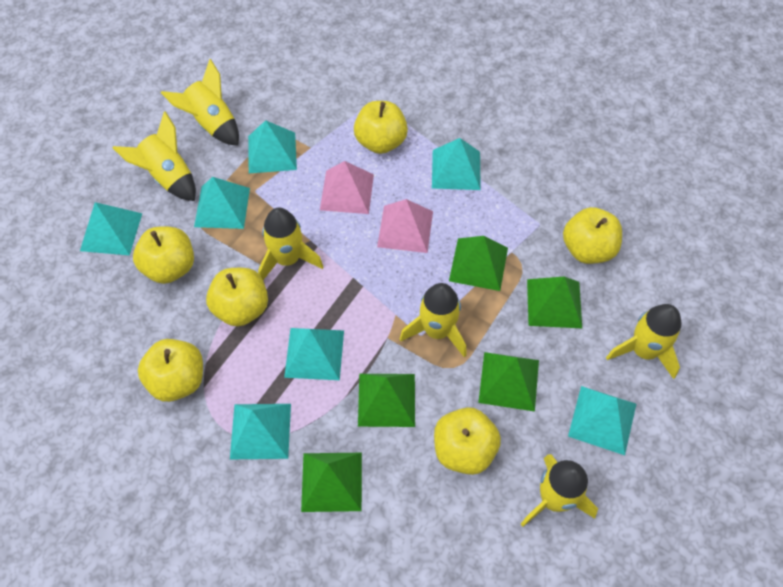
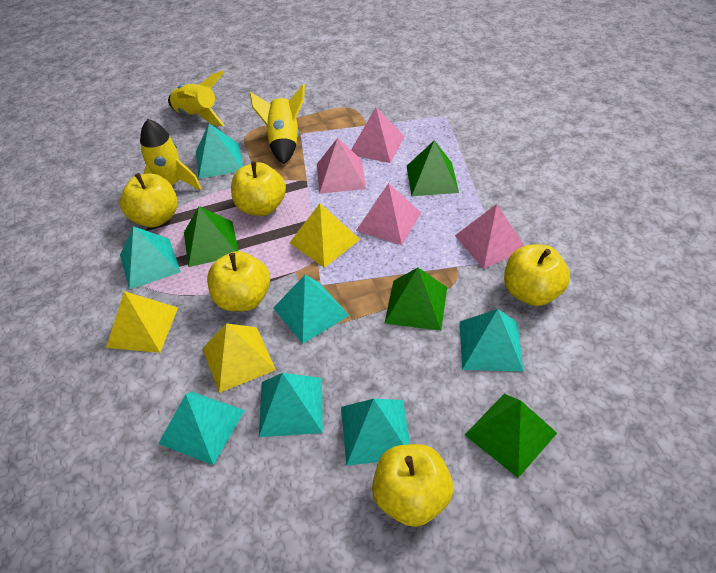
green pyramid: [301,453,362,512] [358,374,415,427] [449,236,508,291] [478,352,539,411] [527,276,582,328] = 5 -> [184,206,238,267] [385,268,447,331] [407,140,459,196] [465,394,557,478] = 4
pink pyramid: [320,161,374,214] [377,199,433,253] = 2 -> [317,138,366,194] [351,107,405,163] [356,183,421,245] [455,204,524,269] = 4
yellow apple: [133,226,194,284] [138,339,203,402] [206,268,268,327] [354,101,408,154] [434,407,501,475] [563,207,622,264] = 6 -> [120,173,178,227] [207,251,270,311] [231,161,286,216] [372,444,453,527] [504,245,570,306] = 5
yellow pyramid: none = 0 -> [106,291,178,353] [203,323,276,393] [290,203,360,268] = 3
yellow rocket: [113,111,196,201] [161,59,239,146] [258,208,323,280] [400,283,467,357] [521,454,598,527] [606,304,682,379] = 6 -> [140,119,202,190] [168,71,224,126] [250,84,305,164] = 3

